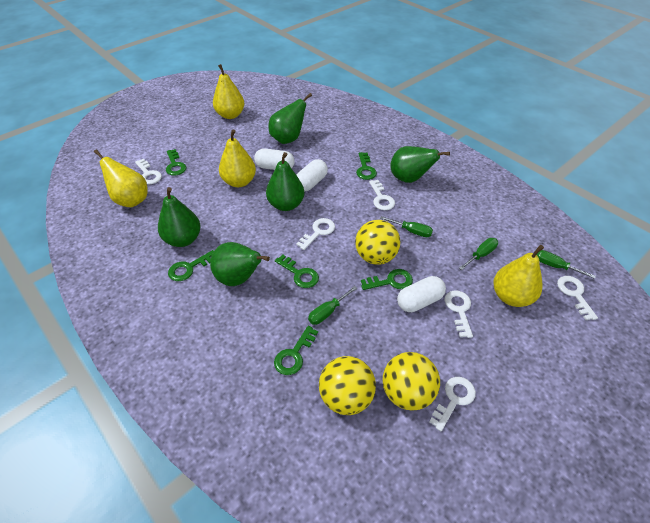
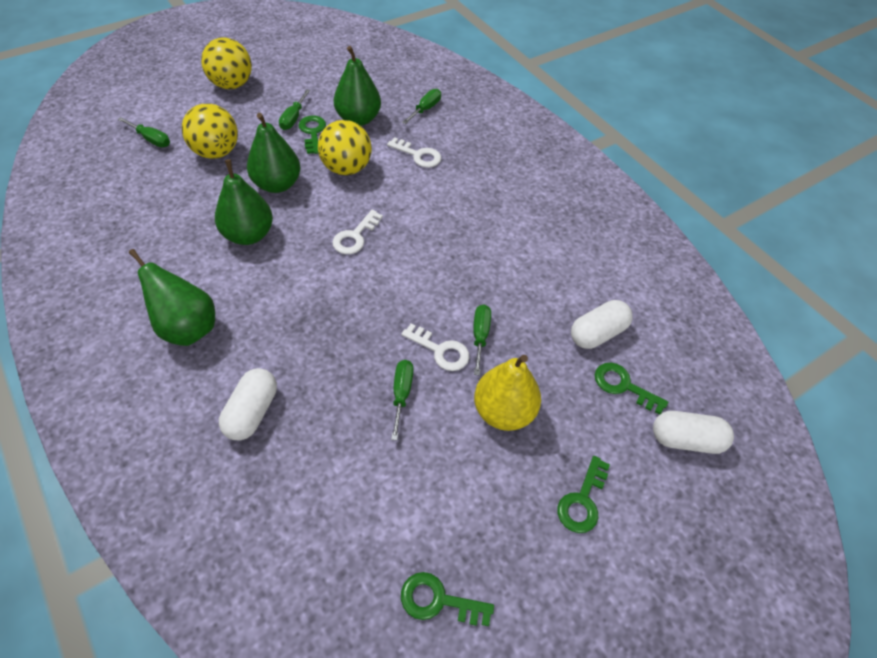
green key: [166,149,186,176] [168,250,214,281] [274,326,318,375] [275,254,319,288] [356,152,377,180] [361,269,413,290] = 6 -> [298,116,326,154] [401,572,494,626] [557,456,610,533] [595,362,668,414] = 4
green pear: [158,187,201,247] [210,242,270,286] [266,152,304,211] [269,93,312,144] [390,146,450,183] = 5 -> [128,249,215,346] [215,159,273,245] [247,113,300,193] [334,46,381,126] = 4
green screwdriver: [308,286,357,325] [380,216,433,237] [459,238,498,270] [537,250,596,279] = 4 -> [118,117,170,147] [279,89,310,130] [391,360,413,440] [402,89,441,124] [473,305,491,376] = 5
white key: [135,159,162,184] [296,218,335,250] [369,180,395,210] [429,377,476,431] [444,290,473,338] [557,276,598,320] = 6 -> [332,210,383,254] [387,137,441,168] [401,324,470,371] = 3
yellow pear: [94,149,148,207] [213,64,245,119] [219,129,256,187] [493,245,544,307] = 4 -> [474,355,541,431] = 1

